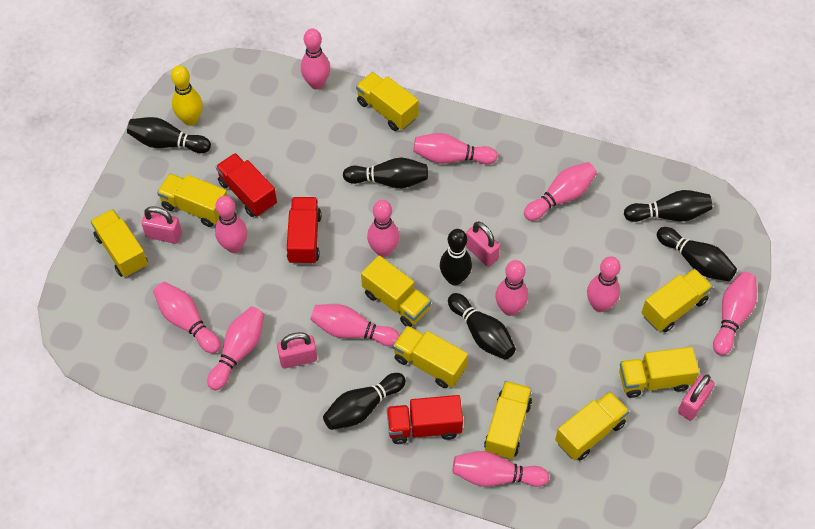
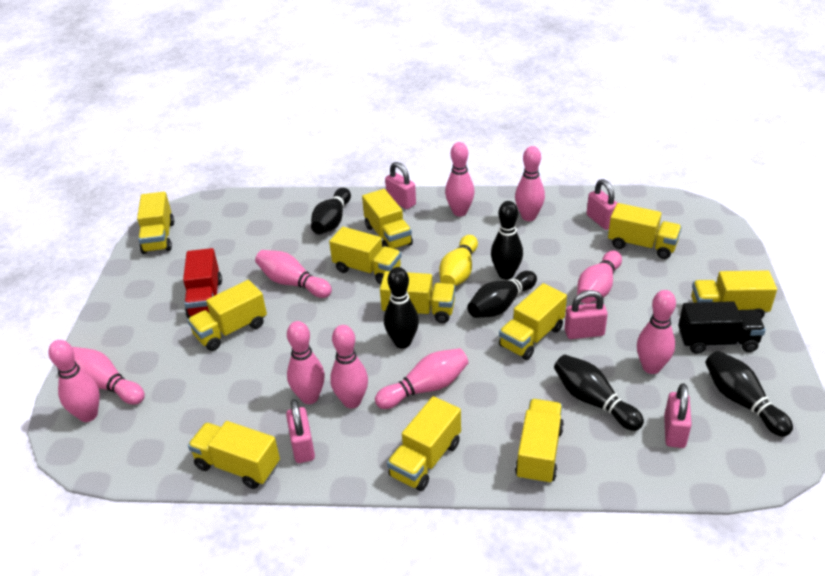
black bowling pin: [127,117,211,153] [323,373,406,430] [343,157,428,188] [440,229,472,285] [448,293,516,360] [624,190,712,222] [657,227,737,281] = 7 -> [311,188,351,234] [384,267,419,348] [467,271,537,318] [491,201,523,279] [554,355,644,431] [705,351,793,437] = 6
black truck: none = 0 -> [678,301,766,354] = 1
pink bowling pin: [153,282,221,354] [207,306,264,390] [215,196,247,253] [301,28,330,90] [310,304,400,346] [367,200,399,257] [413,133,498,164] [453,451,549,487] [495,260,528,316] [524,162,597,221] [587,256,620,312] [713,272,757,355] = 12 -> [48,340,100,422] [72,347,145,405] [255,250,332,298] [287,321,325,404] [330,325,368,408] [375,348,469,409] [445,142,475,216] [515,146,545,221] [577,251,622,304] [637,290,676,374] = 10
pink padlock: [141,206,182,244] [277,332,317,368] [466,221,500,267] [678,375,715,421] = 4 -> [286,399,315,463] [385,162,416,209] [564,290,608,339] [587,179,617,230] [664,383,692,448] = 5
red truck: [216,153,277,217] [287,197,321,265] [387,395,463,444] = 3 -> [183,248,222,319] = 1
yellow truck: [91,209,148,277] [157,174,227,227] [356,72,419,131] [361,256,431,327] [393,325,468,388] [484,381,532,459] [555,391,629,460] [619,347,699,398] [642,268,713,332] = 9 -> [137,192,174,254] [188,280,267,351] [188,421,280,489] [329,227,401,284] [362,189,413,249] [380,271,455,323] [387,396,461,491] [499,283,567,360] [515,399,564,485] [608,203,682,259] [691,271,777,319] = 11

